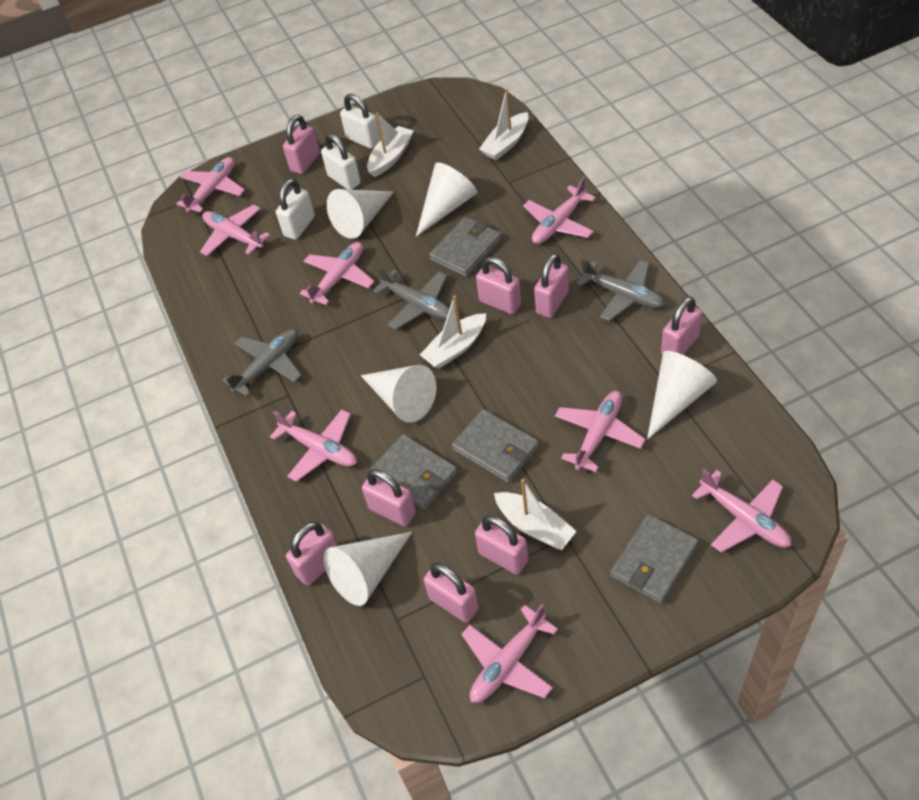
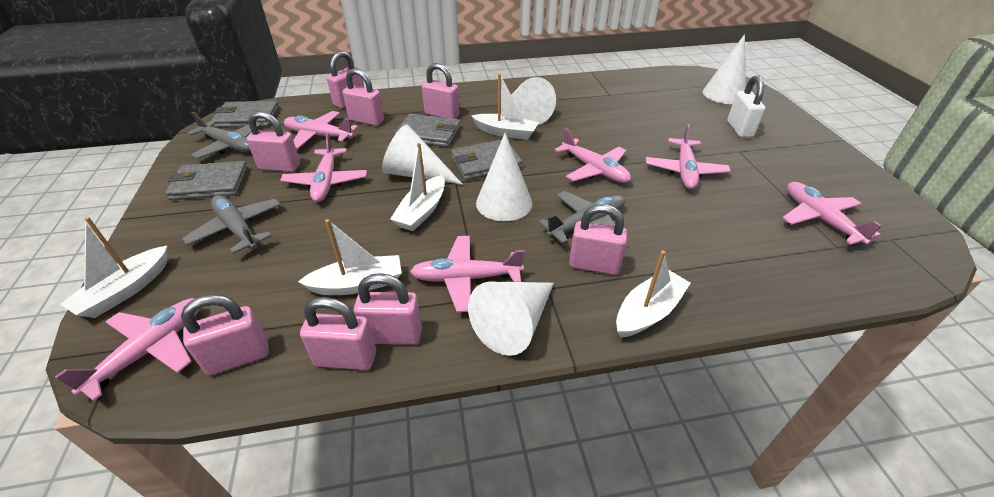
pink plane: [176,157,245,213] [200,205,270,256] [270,409,357,482] [300,242,375,305] [461,604,558,703] [523,177,596,244] [555,391,646,472] [692,469,791,552] = 8 -> [55,298,200,401] [280,133,367,202] [284,111,358,149] [410,236,525,312] [555,128,631,183] [646,124,731,189] [783,182,882,245] = 7
white boat: [367,113,414,177] [420,295,486,369] [479,89,529,160] [494,479,577,550] = 4 -> [60,217,167,318] [298,219,402,295] [390,143,445,231] [471,74,539,140] [616,250,691,338] = 5
white padlock: [276,179,315,240] [321,133,361,190] [340,94,381,149] = 3 -> [727,75,766,138] = 1

